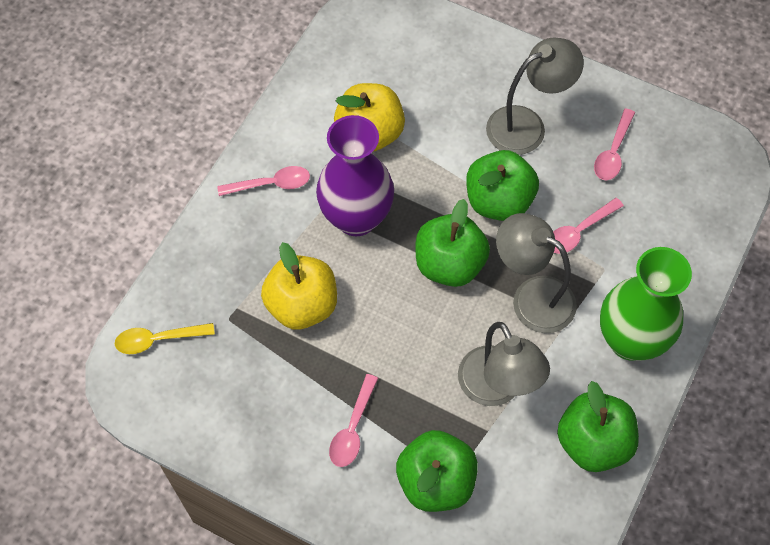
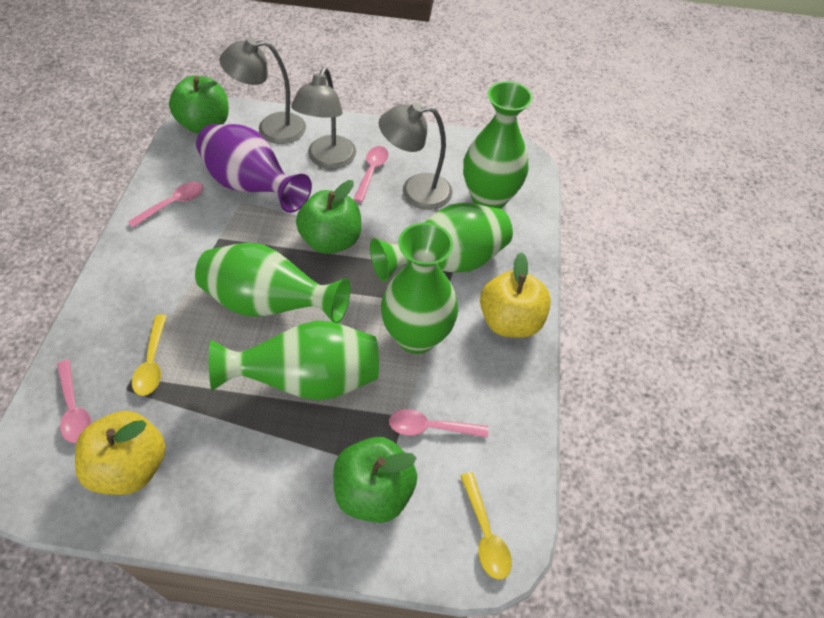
green apple: [396,430,478,512] [416,199,490,287] [466,150,539,221] [557,381,639,472] = 4 -> [169,76,229,134] [296,180,361,254] [333,437,417,523] = 3
green vase: [600,247,692,361] = 1 -> [195,243,350,323] [209,320,379,401] [370,203,513,282] [381,222,458,354] [463,81,533,209] = 5
yellow spoon: [115,323,215,354] = 1 -> [132,314,167,396] [460,472,512,580] = 2

